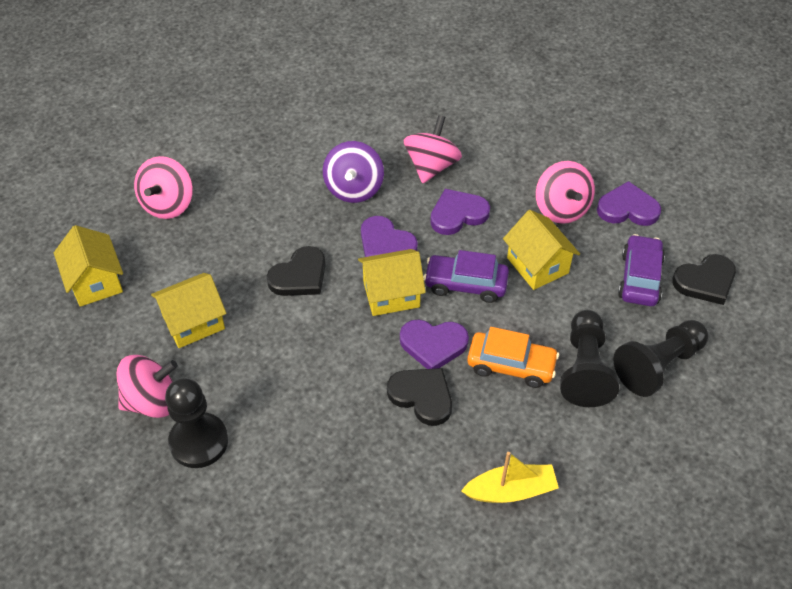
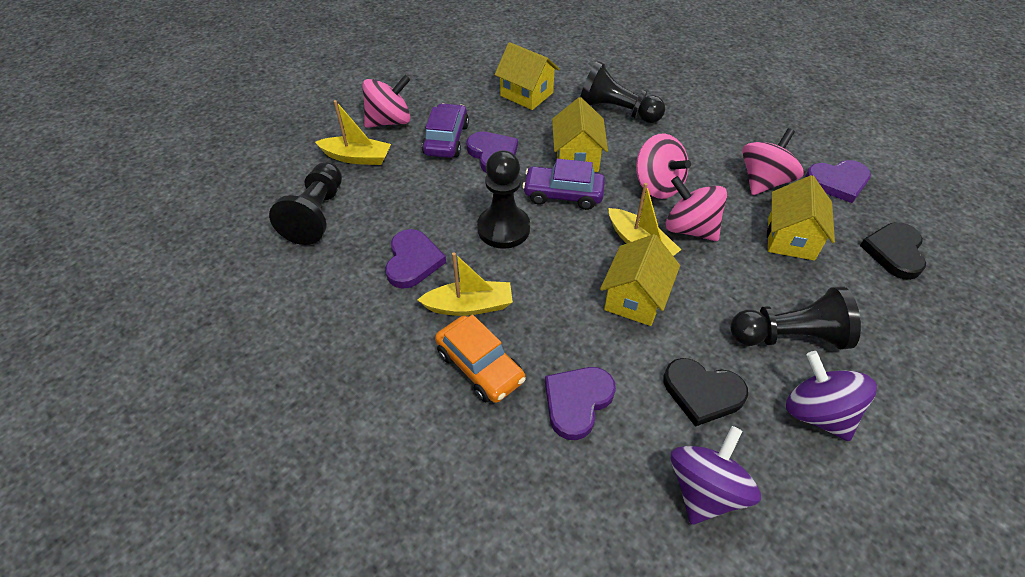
black heart: [267,246,326,296] [387,368,452,426] [672,254,736,305] = 3 -> [664,358,748,427] [860,222,926,280] = 2
black pawn: [165,378,228,468] [560,310,619,407] [613,320,708,397] = 3 -> [269,162,342,245] [477,150,530,249] [580,61,665,123] [730,286,861,350] = 4
purple spinning top: [323,141,384,203] = 1 -> [671,426,761,525] [786,351,877,441] = 2
yellow boat: [461,452,559,503] = 1 -> [315,100,391,165] [417,253,513,316] [608,183,681,256] = 3

